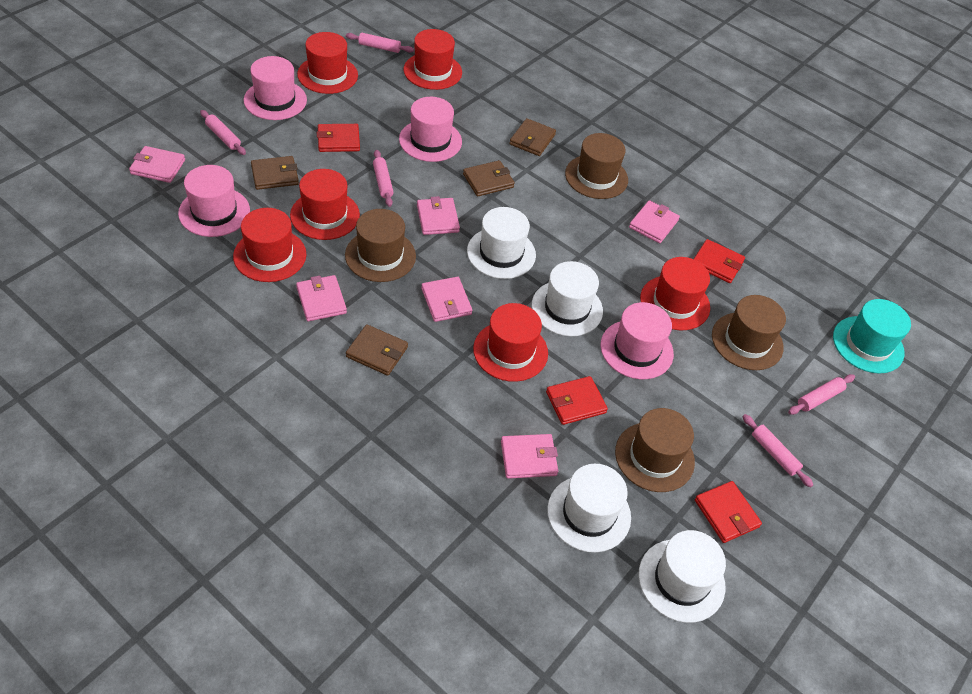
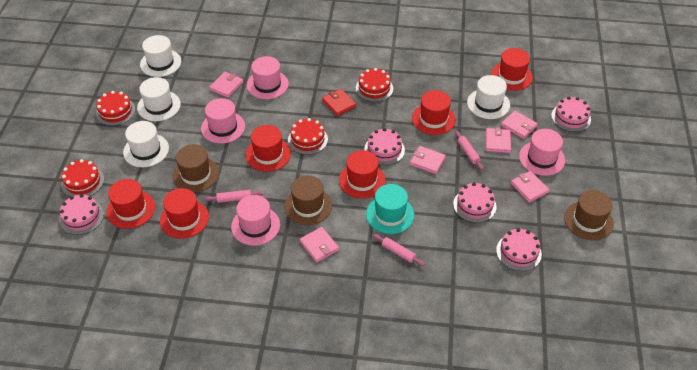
brown hat: [345,209,416,282] [565,133,628,199] [615,408,695,492] [712,295,786,370] = 4 -> [172,144,219,192] [284,175,332,225] [564,190,614,240] = 3
brown wallet: [251,156,299,190] [346,324,408,376] [463,160,515,197] [510,118,556,156] = 4 -> none = 0
pink cake: none = 0 -> [60,194,104,235] [364,128,405,165] [453,182,496,223] [496,228,542,271] [551,97,591,132] = 5
pink rolling pin: [200,110,246,155] [346,33,414,53] [373,150,394,207] [742,414,813,488] [788,374,855,415] = 5 -> [205,190,263,203] [373,234,425,266] [455,131,483,170] = 3
red cake: none = 0 -> [61,159,104,197] [96,91,135,126] [288,118,328,155] [356,68,393,102] = 4
red wallet: [317,124,360,152] [546,376,608,425] [694,239,745,283] [695,481,762,543] = 4 -> [322,89,356,116] = 1

